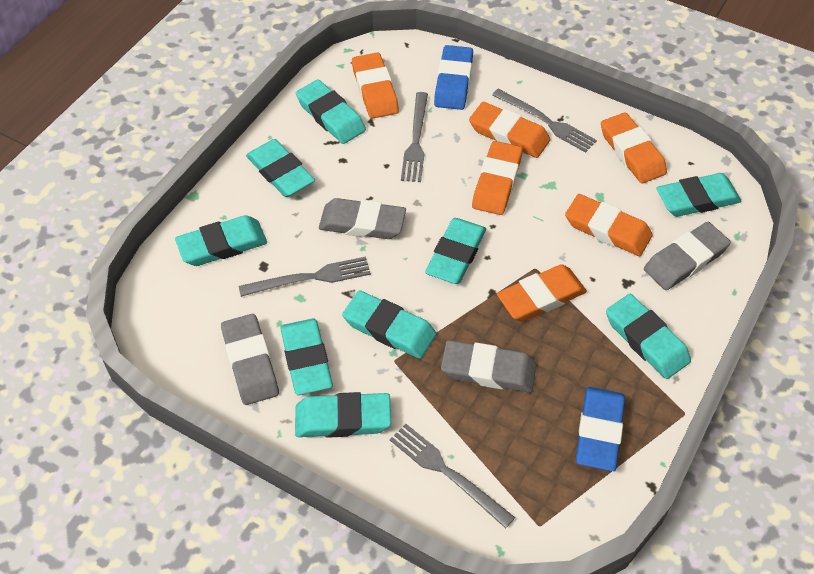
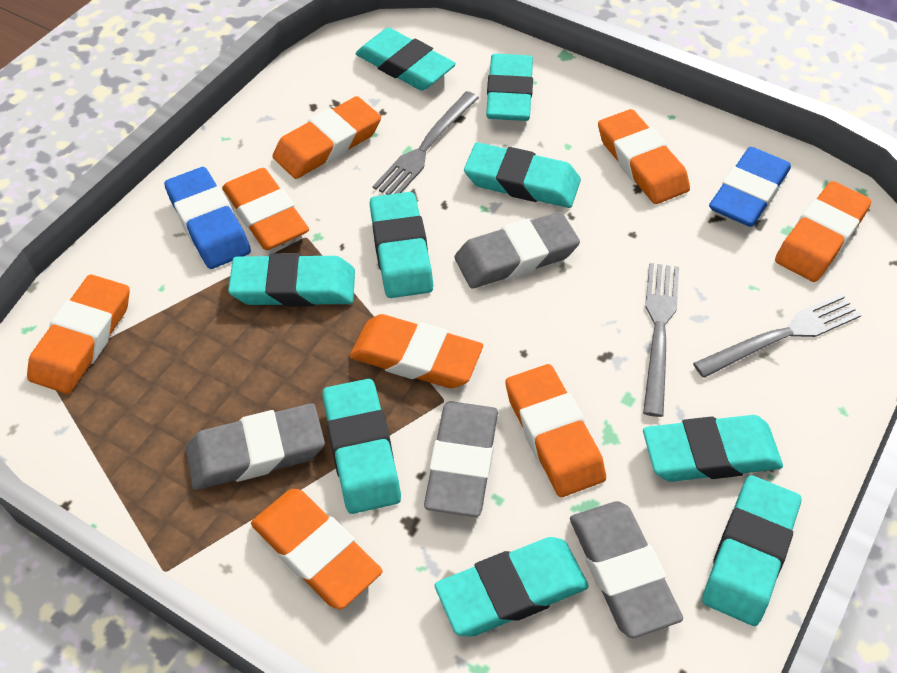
grey fork: [239,257,371,297] [390,424,515,529] [401,92,428,182] [492,89,597,153] = 4 -> [373,91,479,195] [643,263,679,417] [693,294,861,378] = 3
orange eraser: [352,52,399,119] [469,102,551,158] [472,141,523,215] [497,264,587,322] [565,194,653,256] [601,112,667,184] = 6 -> [27,274,130,394] [222,168,309,250] [251,489,383,610] [272,96,381,179] [350,314,483,389] [506,364,606,497] [598,109,690,204] [775,181,872,282] = 8

